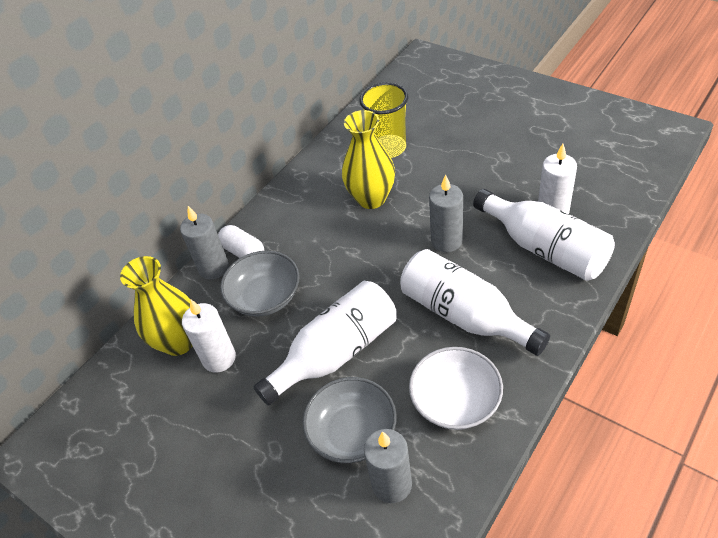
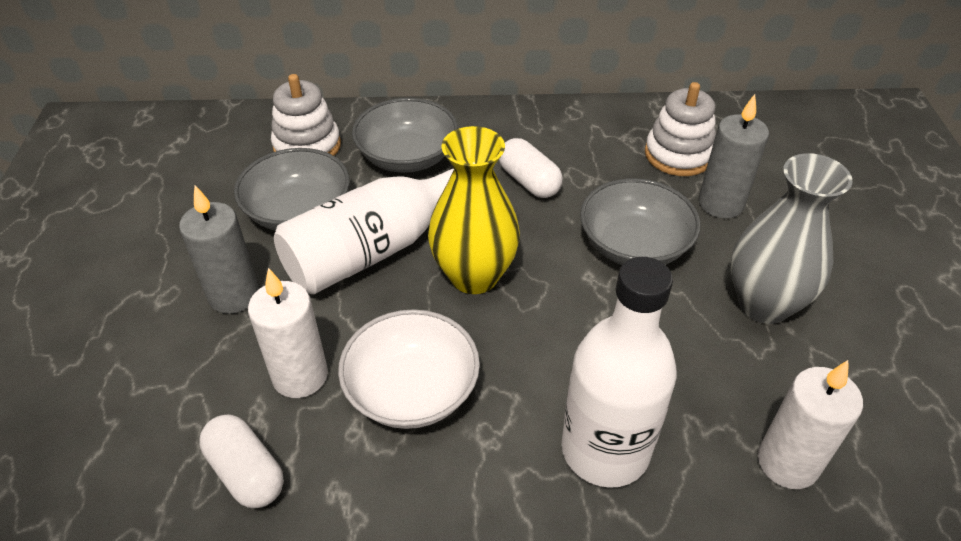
grey bowl: [220,251,300,317] [303,377,397,463] = 2 -> [234,148,350,231] [352,98,458,173] [580,178,701,265] = 3
grey candle: [180,206,229,280] [364,429,412,503] [429,174,463,252] = 3 -> [179,185,259,314] [699,94,769,218] = 2
grey vase: none = 0 -> [731,153,853,324] = 1
white bottle: [253,281,397,406] [400,249,550,356] [473,189,615,281] = 3 -> [274,166,454,294] [561,257,677,488] = 2
white capsule: [218,225,264,258] = 1 -> [199,415,284,508] [499,138,563,198] = 2
white stacking toy: none = 0 -> [271,74,341,156] [645,82,716,176] = 2
yellow cup: [359,82,408,158] = 1 -> none = 0
yellow vase: [120,256,192,356] [342,110,395,209] = 2 -> [428,126,520,294] = 1

